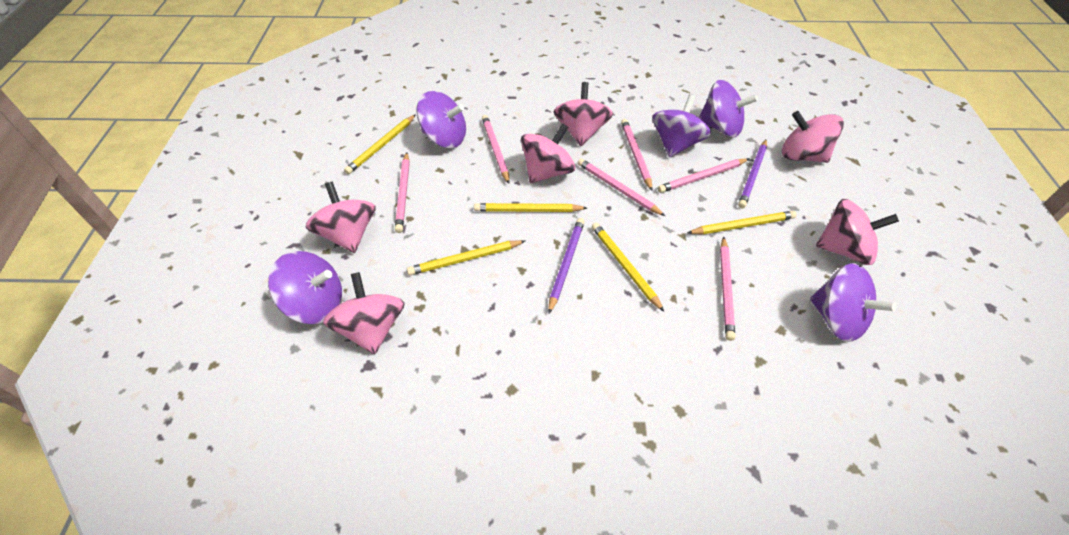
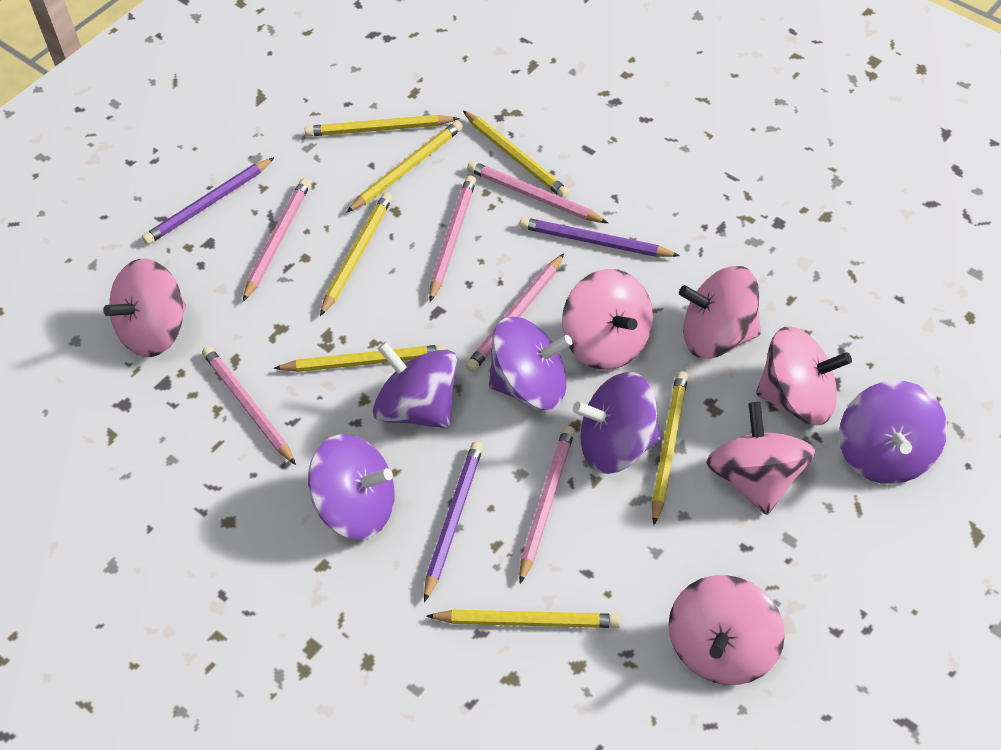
purple pencil: [548,218,585,314] [738,139,767,208] = 2 -> [142,157,275,245] [424,442,483,602] [519,217,680,257] = 3
yellow pencil: [344,114,416,174] [407,240,525,275] [474,203,587,212] [592,222,664,312] [687,211,797,234] = 5 -> [273,344,446,372] [305,115,459,136] [320,192,392,316] [346,120,463,213] [426,610,621,628] [463,111,570,198] [652,371,688,525] = 7

